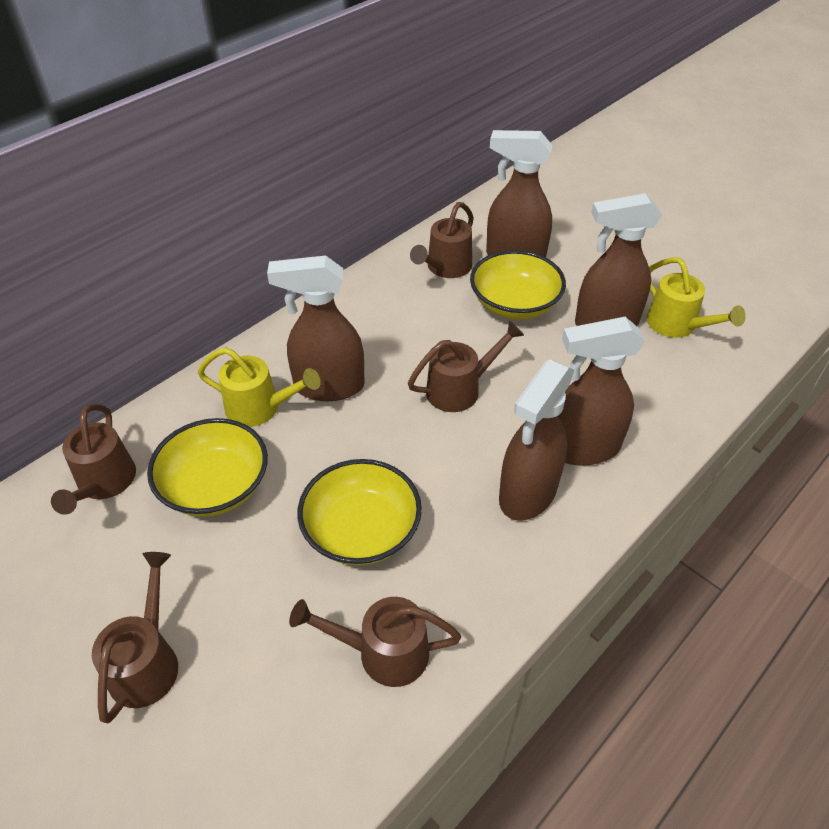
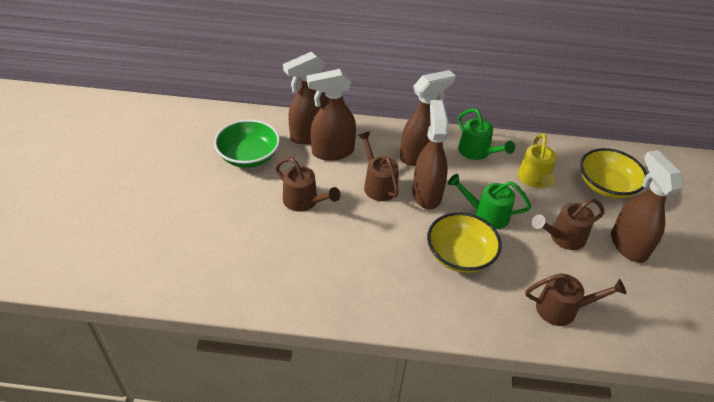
brown watering can: [51,404,136,515] [92,552,178,723] [289,597,461,687] [408,320,524,412] [410,202,474,278] = 5 -> [275,157,341,212] [358,131,399,201] [525,273,626,326] [532,198,604,250] = 4
green bowl: none = 0 -> [214,119,280,168] = 1
green watering can: none = 0 -> [448,174,531,229] [458,108,515,160] = 2
yellow bowl: [147,418,268,517] [297,459,422,565] [470,250,566,319] = 3 -> [427,212,502,273] [580,148,647,199] = 2
yellow watering can: [198,347,321,427] [646,257,746,338] = 2 -> [517,133,556,188] = 1

